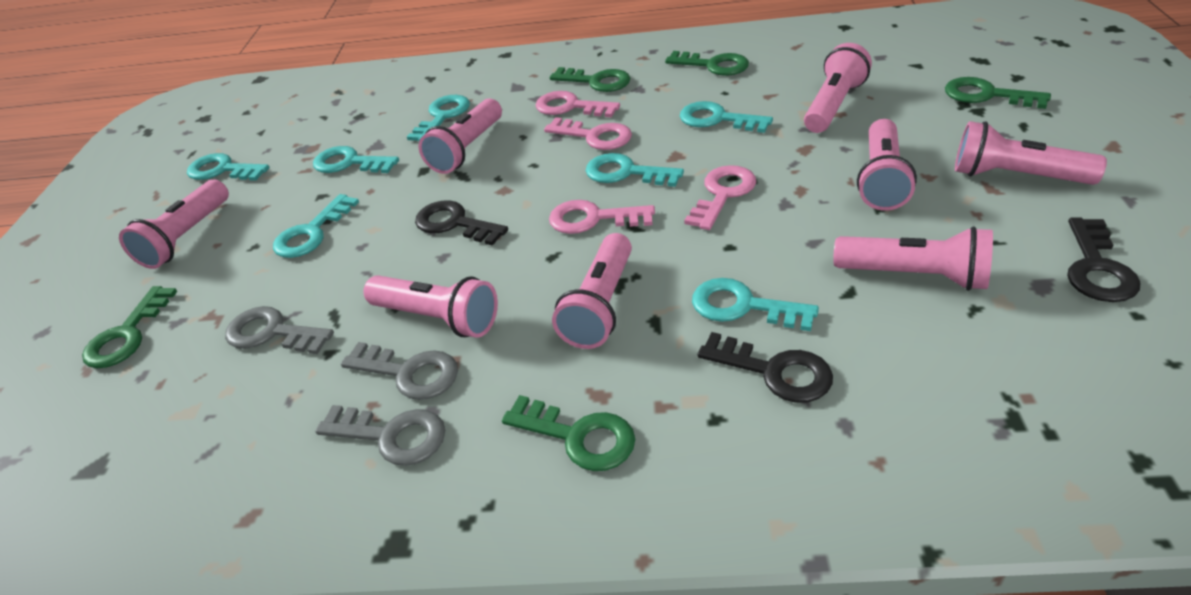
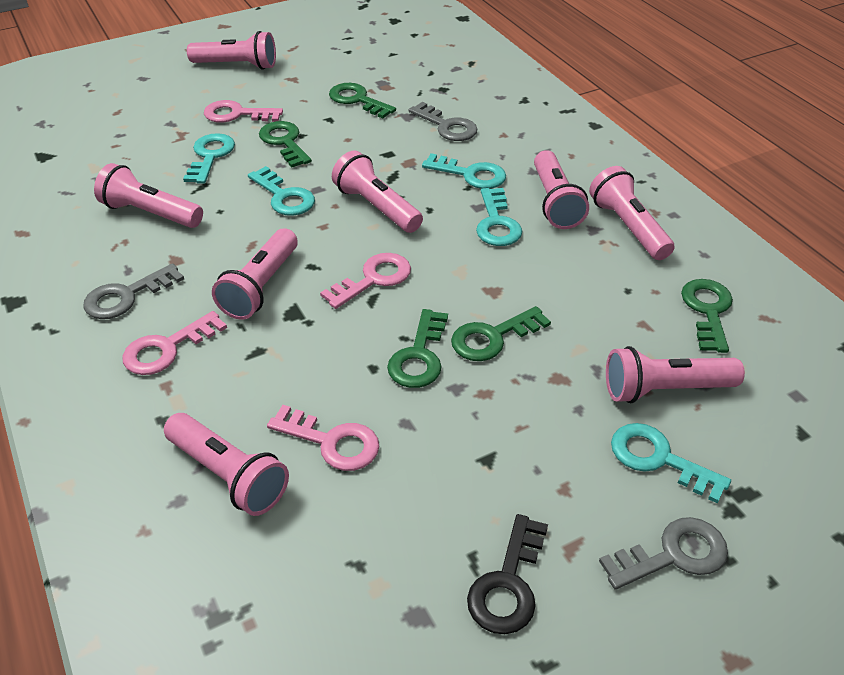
black key: [415,200,508,246] [697,332,833,403] [1067,217,1140,302] = 3 -> [467,514,548,634] = 1
turquoise key: [187,153,270,181] [273,194,359,258] [313,146,399,173] [407,95,470,141] [586,153,684,187] [680,101,773,133] [692,278,819,331] = 7 -> [183,133,235,184] [248,166,315,216] [422,153,506,189] [476,188,522,246] [611,423,731,503] = 5

